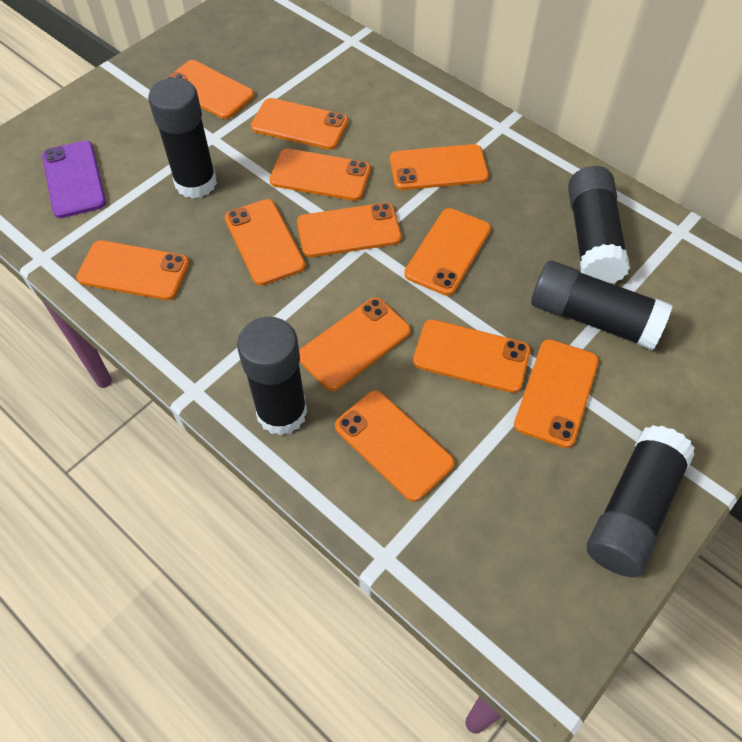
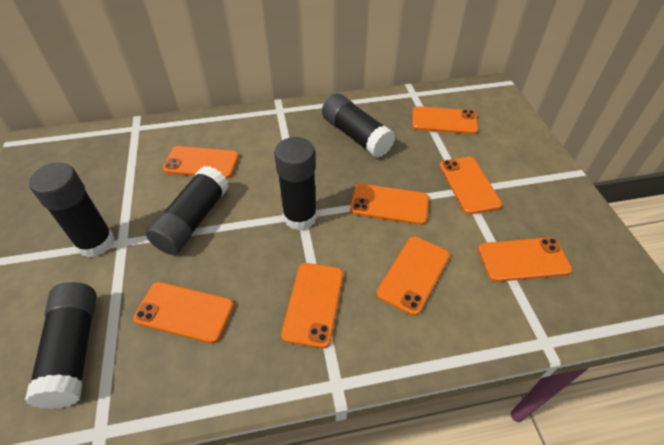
orange phone: [76,240,189,300] [166,60,254,119] [225,199,306,286] [251,98,348,150] [269,149,371,201] [297,203,402,257] [299,297,411,391] [335,390,455,502] [390,144,489,190] [404,208,491,296] [413,319,531,393] [514,339,599,448] = 12 -> [133,282,234,344] [163,146,239,179] [281,263,343,349] [350,184,429,225] [376,236,450,316] [412,106,478,134] [440,157,502,214] [478,237,572,282] = 8
purple phone: [42,141,106,218] = 1 -> none = 0

